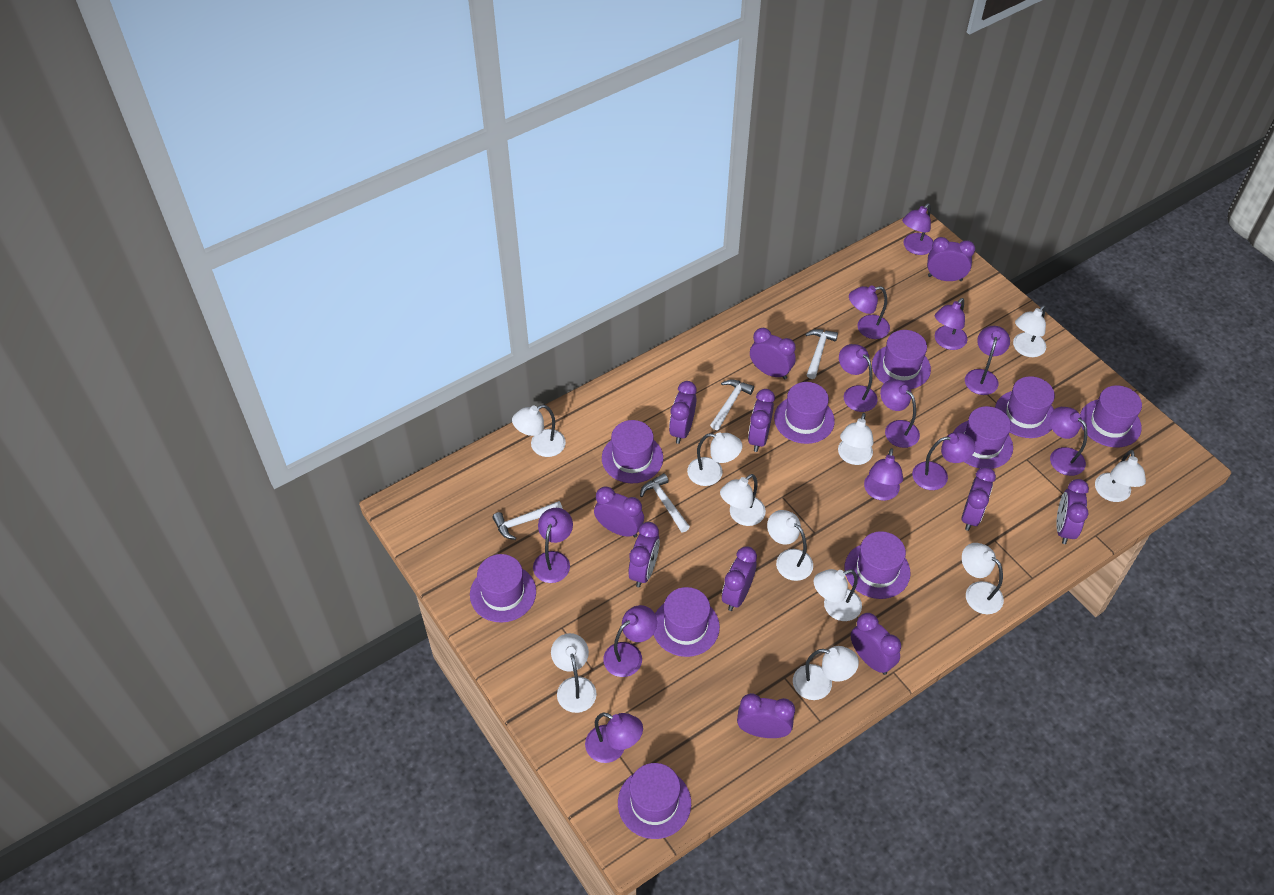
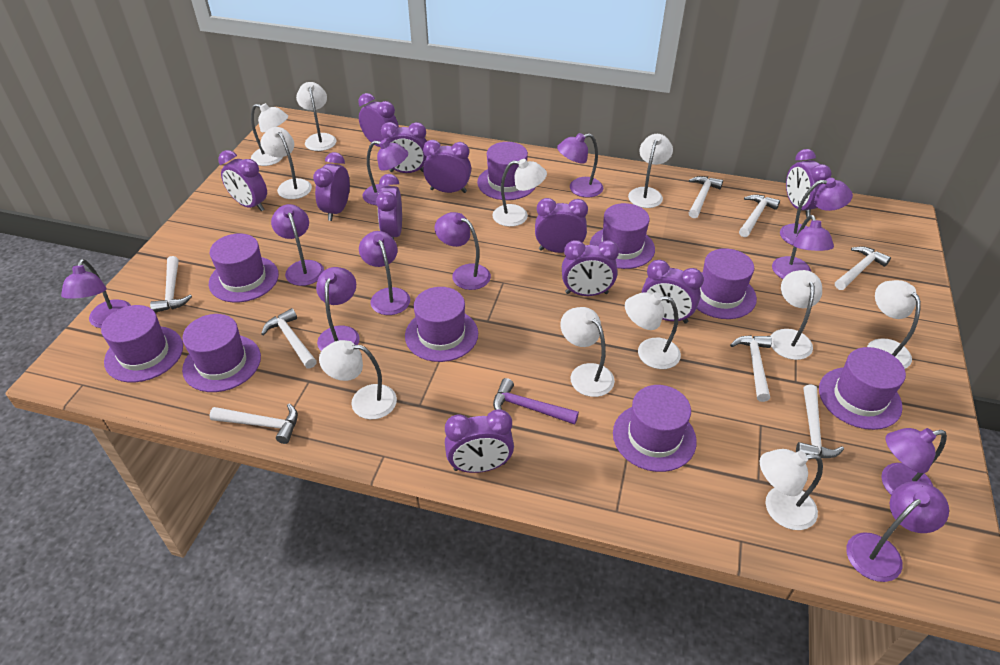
purple hammer: none = 0 -> [493,378,579,425] = 1
purple hat: [470,554,536,623] [602,420,663,483] [618,763,691,839] [653,587,720,657] [774,382,835,444] [845,531,910,599] [872,330,931,389] [954,406,1013,469] [995,376,1055,438] [1080,385,1142,447] = 10 -> [101,305,183,382] [182,314,261,392] [209,233,279,303] [405,287,478,362] [477,142,535,200] [590,203,655,269] [613,385,697,472] [697,248,757,319] [819,347,906,430] = 9
purple lamp: [533,508,573,583] [585,713,643,763] [603,605,657,677] [839,344,878,412] [849,285,890,339] [864,448,903,501] [880,380,920,448] [902,203,933,255] [912,432,975,490] [935,298,968,350] [965,326,1010,395] [1050,407,1087,476] = 12 -> [61,259,131,328] [271,204,324,286] [316,267,360,351] [359,231,410,315] [363,140,408,205] [434,212,491,290] [557,133,603,198] [772,215,834,279] [780,178,853,245] [846,481,949,582] [881,428,947,495] = 11
white hammer: [492,501,563,540] [640,473,690,532] [710,380,754,430] [805,329,838,379] = 4 -> [150,256,192,313] [209,403,298,444] [261,308,317,369] [689,176,723,218] [730,335,772,402] [739,194,780,237] [796,384,844,458] [835,246,891,290] = 8

